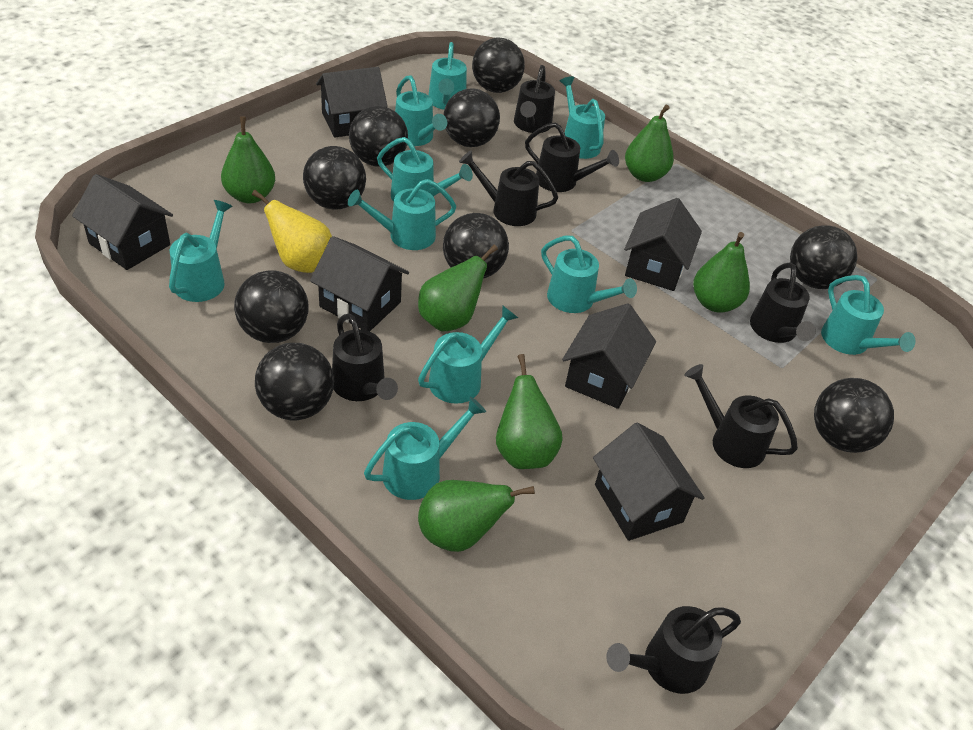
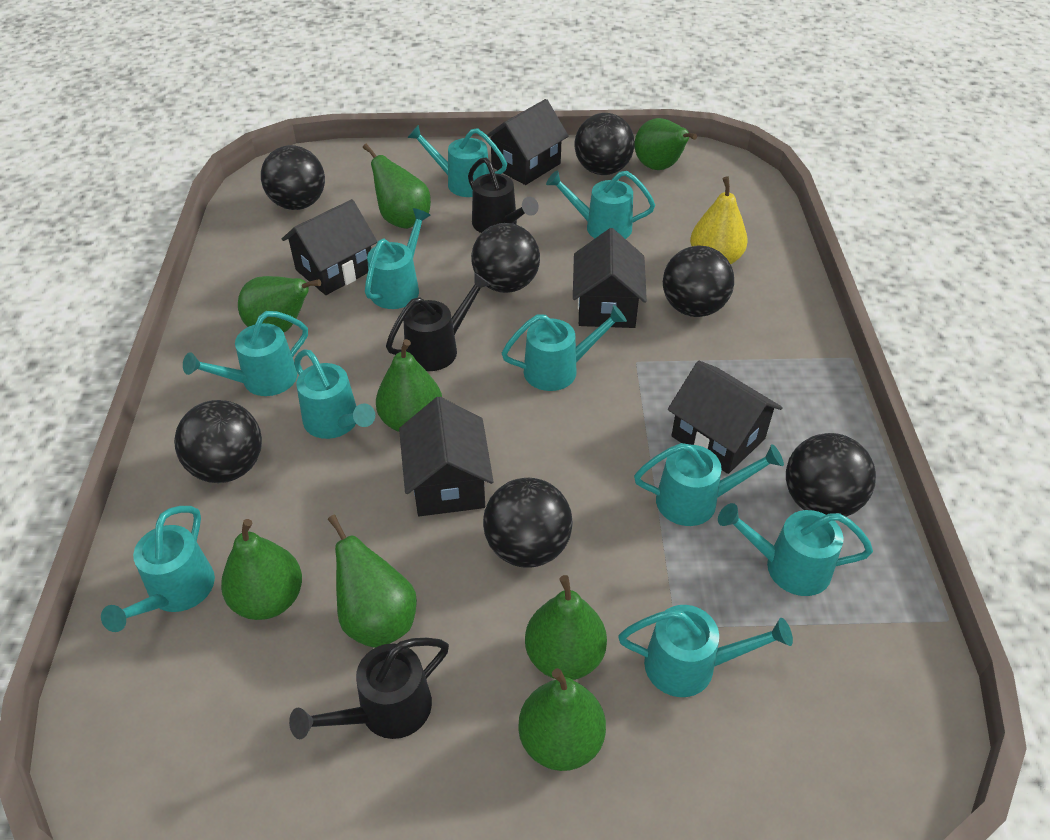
black ball: [234,270,309,343] [255,343,334,420] [303,146,366,210] [349,106,408,167] [443,88,500,147] [443,213,509,278] [472,38,525,93] [790,225,857,289] [814,378,894,453] = 9 -> [174,400,262,483] [261,145,325,210] [471,223,540,293] [483,478,573,568] [575,113,635,175] [663,246,734,317] [786,433,876,517] = 7
black house: [72,174,173,270] [310,236,409,331] [316,67,388,137] [562,303,656,409] [593,423,705,541] [624,198,702,291] = 6 -> [282,199,377,295] [399,396,494,516] [487,99,569,185] [573,228,647,328] [668,361,783,474] = 5
black watering can: [332,314,398,401] [459,150,558,226] [514,65,555,133] [525,122,619,192] [606,606,741,694] [685,364,798,468] [750,263,816,343] = 7 -> [289,638,449,739] [386,272,491,371] [468,158,539,233] = 3
green pear: [221,116,275,203] [418,245,498,331] [418,480,535,552] [496,354,563,469] [625,104,674,182] [693,232,750,313] = 6 -> [221,519,302,620] [238,276,321,332] [328,515,417,648] [363,144,431,229] [376,339,442,432] [518,668,606,771] [525,575,607,680] [635,118,697,170] = 8

